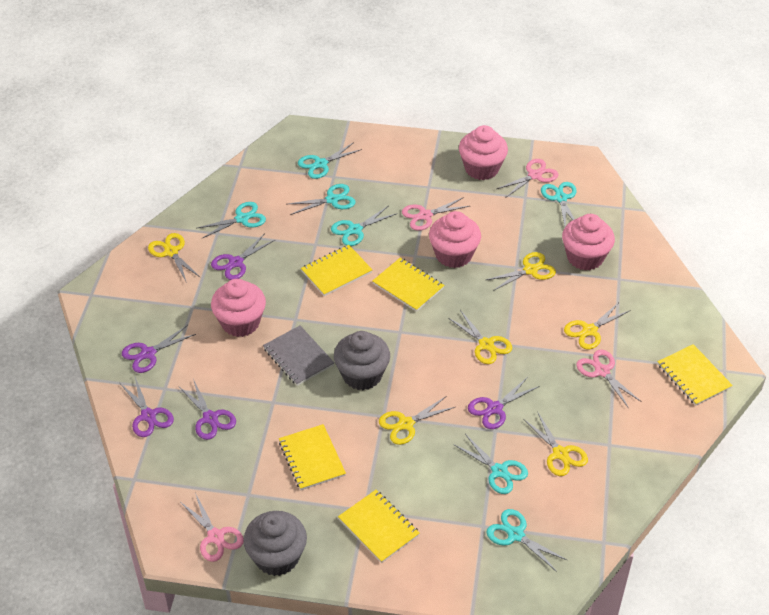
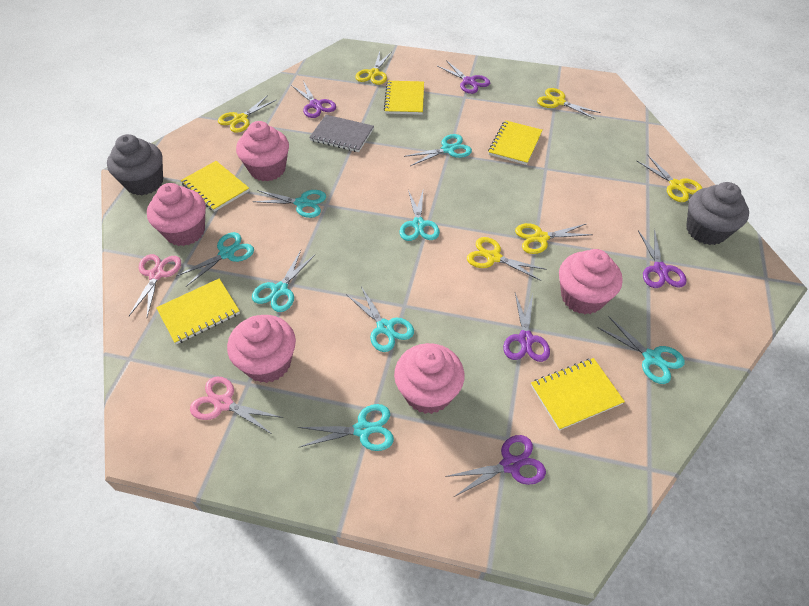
pink cupcake: [211,279,266,337] [429,211,481,268] [459,125,508,180] [562,214,615,271] = 4 -> [147,183,206,246] [227,315,296,383] [236,121,289,181] [394,343,464,414] [559,249,623,314] = 5
pink scissors: [180,493,244,562] [402,197,470,231] [497,159,559,198] [576,350,642,409] = 4 -> [129,254,181,317] [190,377,283,434] = 2
turquoise scissors: [197,202,266,238] [288,184,356,215] [298,142,362,179] [331,206,397,246] [453,434,528,494] [486,509,568,572] [541,182,576,227] = 7 -> [177,232,254,287] [252,190,326,218] [252,250,316,312] [298,404,394,451] [346,286,414,352] [399,190,440,241] [404,134,472,166] [597,316,685,384] = 8

